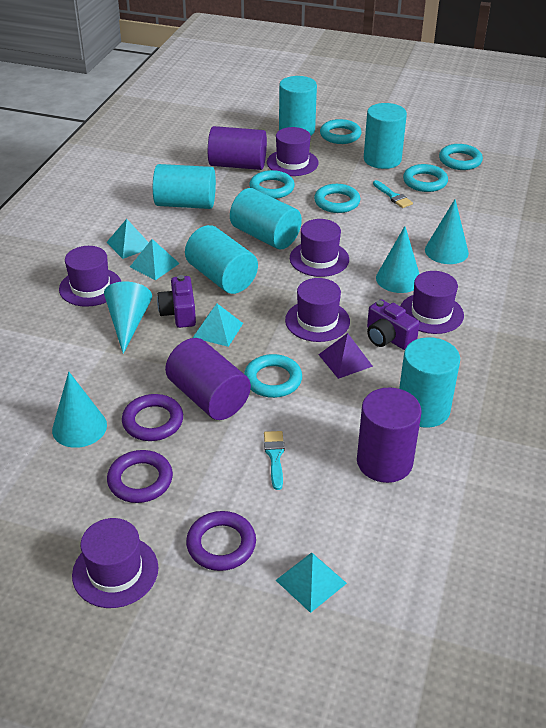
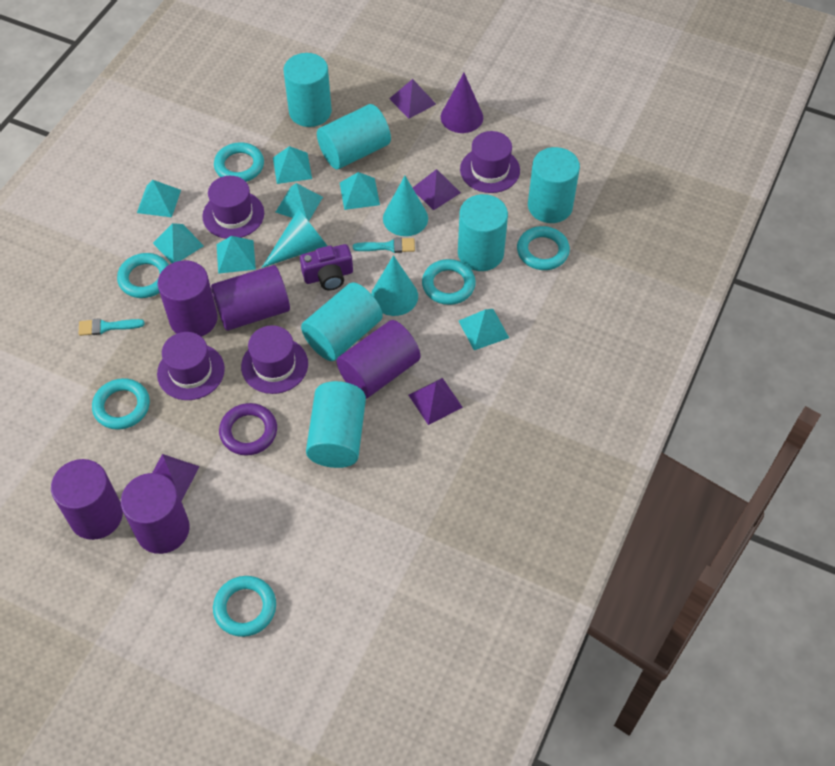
purple camera: [157,275,196,328] [367,299,420,350] = 2 -> [300,244,353,290] = 1
purple cone: none = 0 -> [441,73,483,133] = 1
purple cylinder: [165,338,251,420] [208,126,267,170] [357,388,421,483] = 3 -> [51,459,123,540] [121,473,190,554] [157,260,218,337] [211,265,290,331] [337,320,420,399] = 5
purple hat: [59,246,121,307] [72,518,158,608] [267,127,319,176] [285,278,350,342] [290,219,349,277] [400,271,464,334] = 6 -> [157,332,225,400] [202,176,264,239] [241,325,308,394] [460,131,520,193] = 4
purple pyramid: [318,333,373,379] = 1 -> [152,454,200,501] [389,79,436,119] [409,378,463,425] [413,169,461,210] = 4
purple ring: [107,450,173,503] [122,394,183,441] [186,511,256,571] = 3 -> [219,403,277,455] = 1
turquoise cone: [52,371,107,448] [104,282,152,354] [376,226,419,293] [425,199,469,264] = 4 -> [261,209,327,268] [371,255,418,316] [383,176,428,236] = 3
turquoise pyramid: [107,219,149,259] [130,239,180,280] [193,304,243,347] [276,552,347,613] = 4 -> [137,180,181,217] [153,223,204,263] [217,236,256,274] [273,146,312,184] [276,183,323,221] [340,172,380,210] [459,309,509,350] = 7

